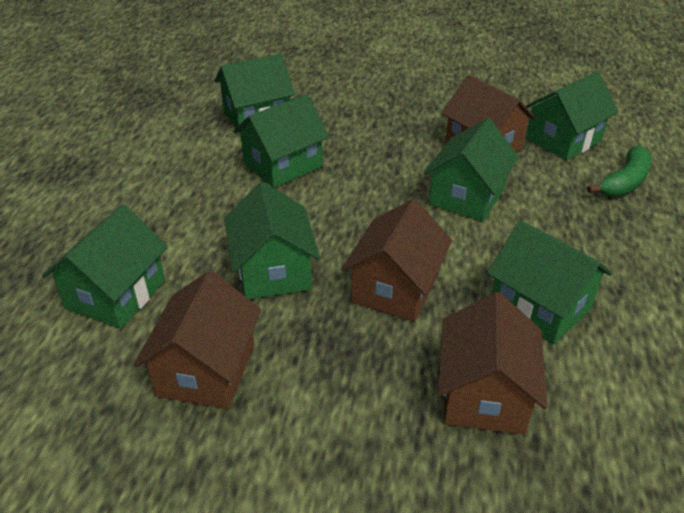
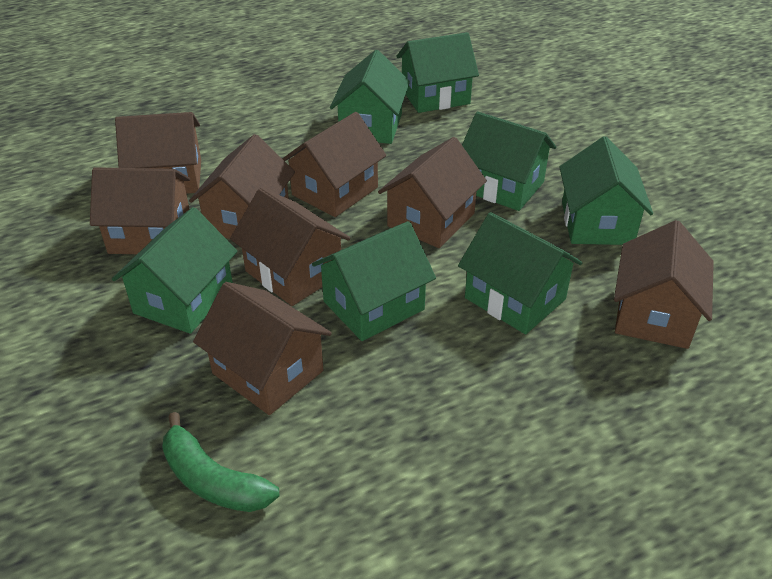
brown house: [134,270,261,409] [341,199,452,322] [438,292,547,435] [441,75,536,152] = 4 -> [90,167,190,254] [115,112,201,194] [189,134,295,239] [193,282,332,415] [230,188,351,306] [282,112,386,217] [378,137,487,248] [614,220,714,349] = 8

